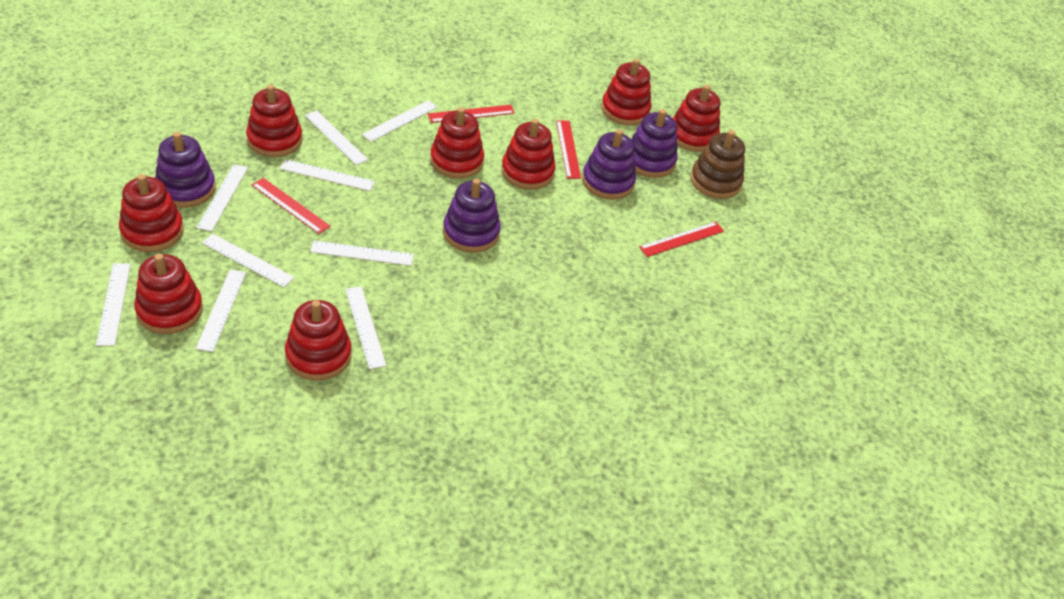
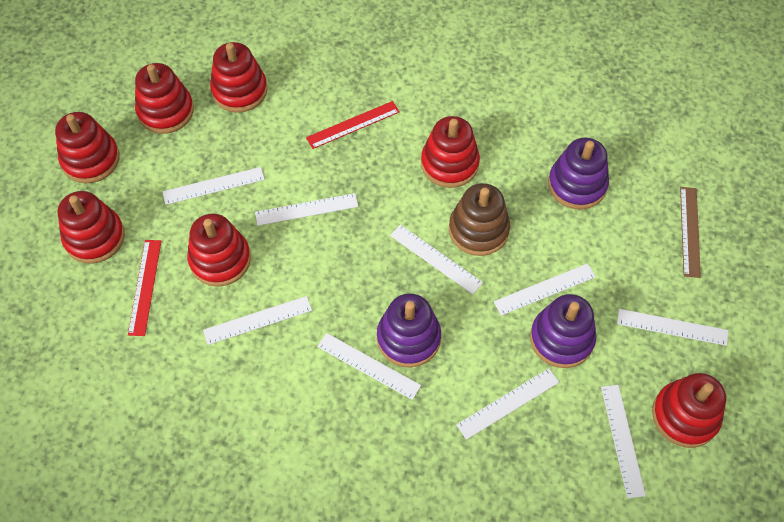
brown ruler: none = 0 -> [680,187,701,278] = 1
purple stacking toy: [155,132,216,208] [443,179,501,253] [582,129,636,199] [631,109,678,178] = 4 -> [377,293,441,367] [530,294,596,368] [548,137,609,209] = 3
red ruler: [252,178,330,234] [428,105,515,123] [556,120,581,179] [639,222,724,257] = 4 -> [128,240,161,336] [306,101,400,149] = 2
red stacking toy: [119,174,184,252] [134,253,203,334] [246,85,302,157] [285,300,352,381] [430,107,484,179] [501,119,556,190] [601,59,651,125] [673,85,720,152] = 8 -> [55,112,120,183] [57,191,125,264] [135,63,194,134] [187,213,251,287] [210,42,268,113] [421,116,480,188] [652,373,726,448] = 7

